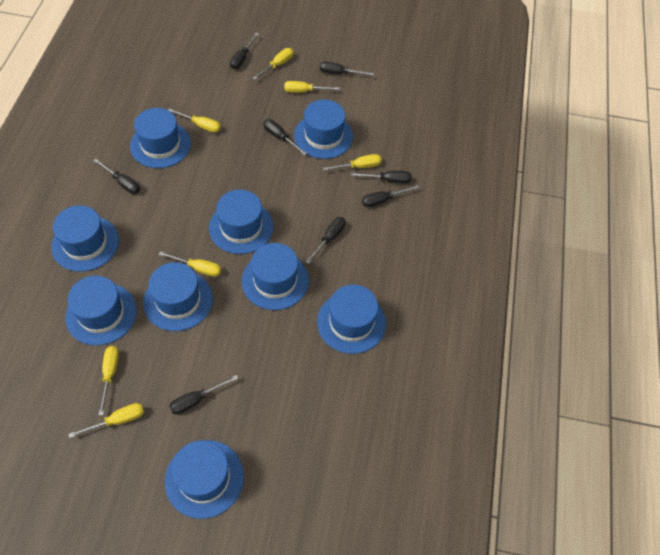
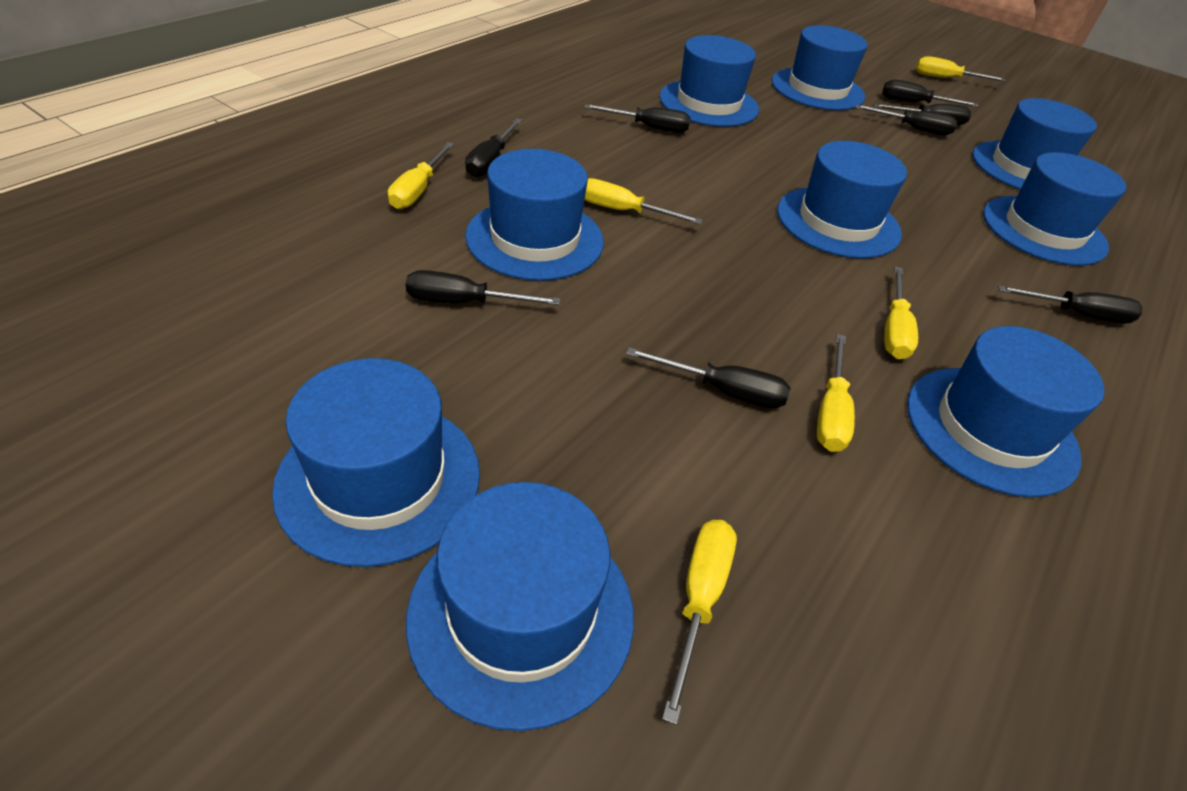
yellow screwdriver: [68,403,144,438] [99,346,119,415] [158,252,221,277] [168,108,221,133] [253,48,293,80] [284,81,340,93] [323,154,381,171] = 7 -> [388,142,454,209] [585,178,703,224] [662,520,737,725] [817,334,855,452] [884,266,918,359] [916,56,1006,81] = 6

